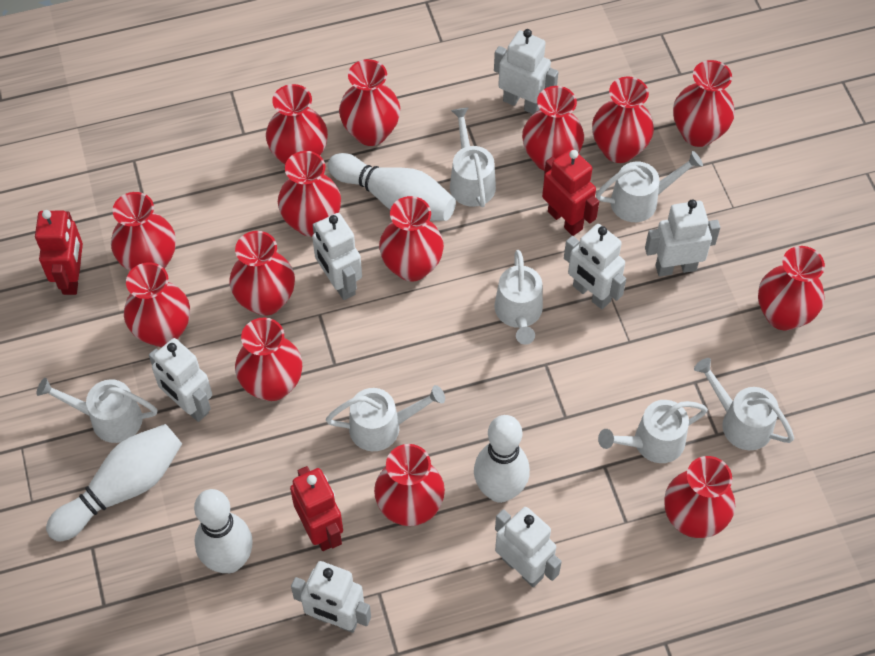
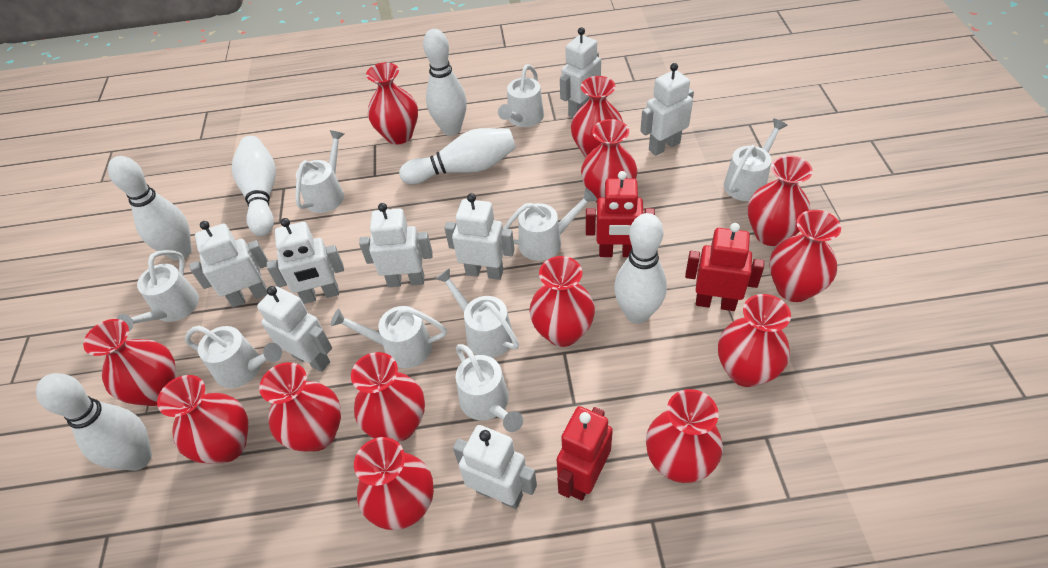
red vase: [111,192,176,271] [124,262,190,347] [229,231,295,316] [235,317,302,401] [266,84,328,164] [278,151,341,237] [339,59,400,146] [374,444,445,526] [379,196,444,281] [522,86,584,171] [592,77,654,163] [664,456,735,538] [673,60,735,147] [758,246,825,330] = 14 -> [83,319,176,406] [157,375,248,464] [259,362,341,452] [351,352,425,442] [354,437,434,530] [366,62,418,144] [529,256,595,347] [571,76,623,157] [581,119,637,203] [646,389,723,483] [718,294,791,387] [748,155,813,246] [769,210,841,302] = 13
white bowling pin: [46,424,182,542] [194,489,253,573] [328,153,456,221] [474,415,530,503] = 4 -> [36,373,152,471] [108,156,192,261] [231,136,276,236] [399,128,516,184] [423,29,467,136] [614,213,667,324] = 6
white robot: [149,338,212,422] [291,561,371,633] [312,213,362,300] [494,29,558,114] [495,507,562,587] [564,224,626,309] [645,199,720,276] = 7 -> [189,221,268,307] [257,286,332,372] [267,218,344,304] [359,203,433,287] [445,193,515,280] [453,425,537,509] [560,27,601,118] [640,63,694,156] = 8
white watering can: [36,378,157,443] [326,385,445,451] [450,107,496,207] [494,250,543,345] [596,151,703,222] [598,400,708,463] [694,358,794,450] = 7 -> [117,250,199,331] [185,326,282,388] [295,130,344,213] [331,306,447,368] [435,268,519,358] [456,344,523,432] [498,64,544,127] [503,188,597,261] [724,119,788,201] = 9

